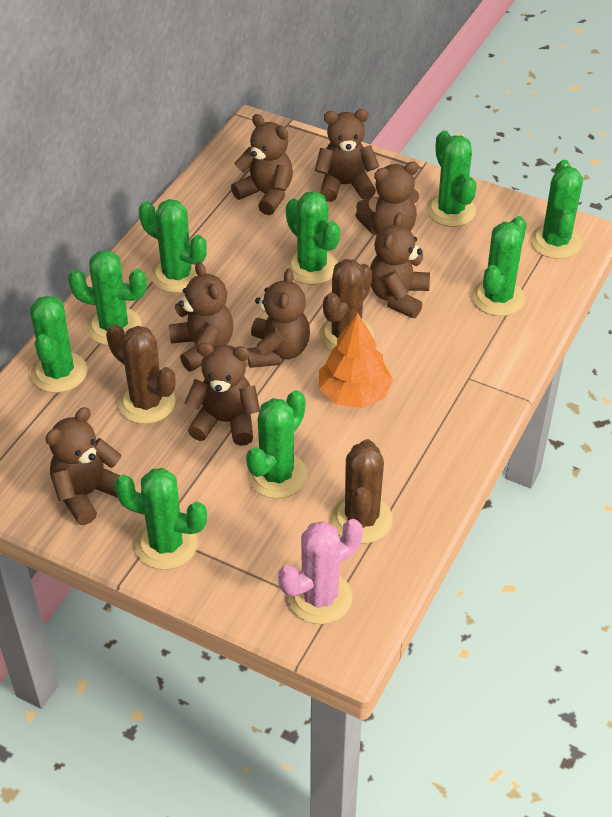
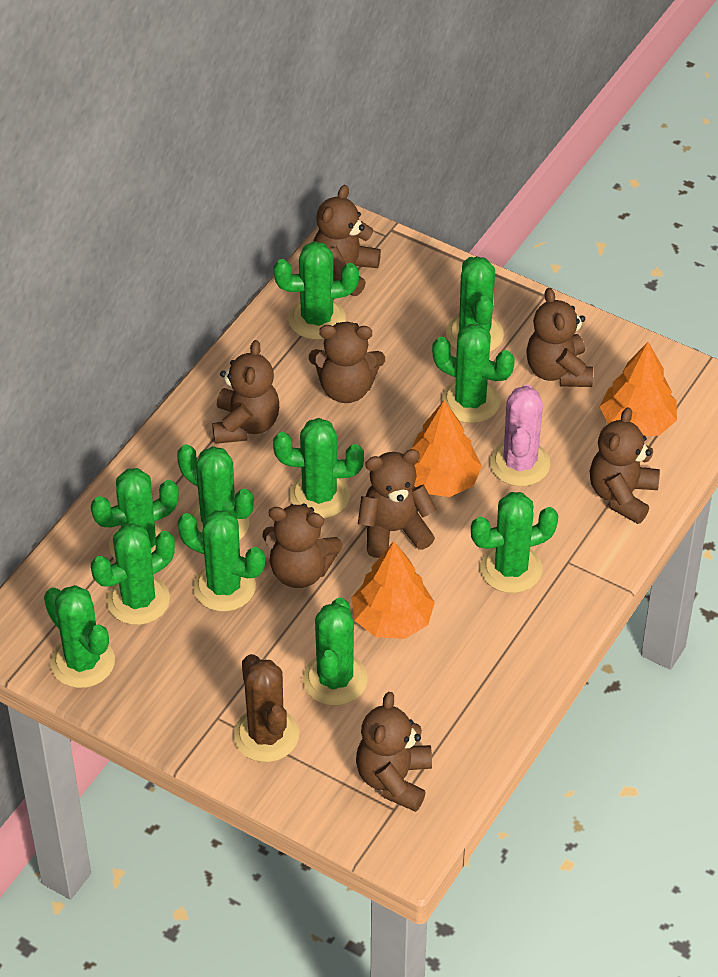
brown cactus: [106,324,176,424] [319,259,374,351] [331,439,393,544] = 3 -> [233,654,299,762] = 1
green cactus: [30,295,87,393] [68,250,147,345] [114,468,207,570] [139,199,207,293] [246,390,307,499] [286,191,340,285] [426,131,477,227] [472,216,527,316] [530,160,583,259] = 9 -> [44,585,115,688] [91,468,179,560] [91,523,175,625] [177,444,254,540] [177,510,265,611] [273,241,359,340] [273,418,364,518] [303,598,367,706] [432,324,515,423] [446,256,504,352] [471,492,558,593] = 11
orange tree: [319,312,393,408] = 1 -> [352,541,435,639] [411,400,482,497] [599,342,677,437] = 3

